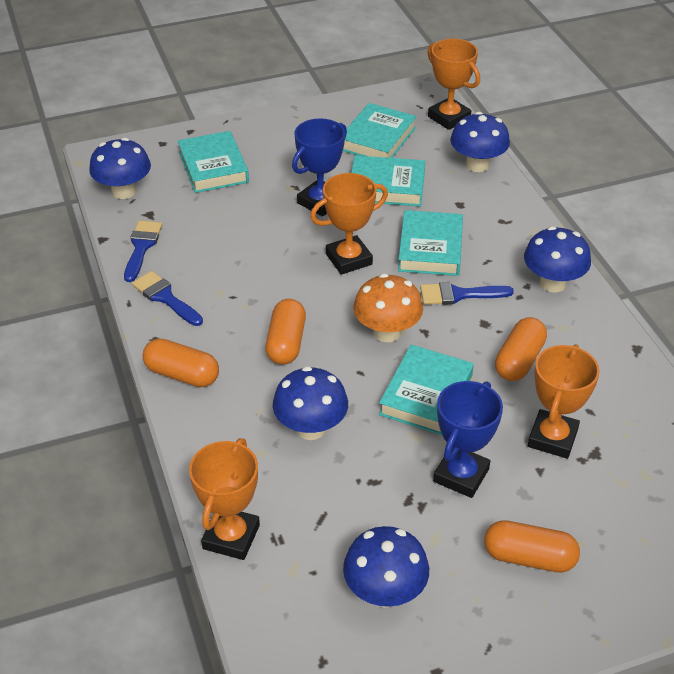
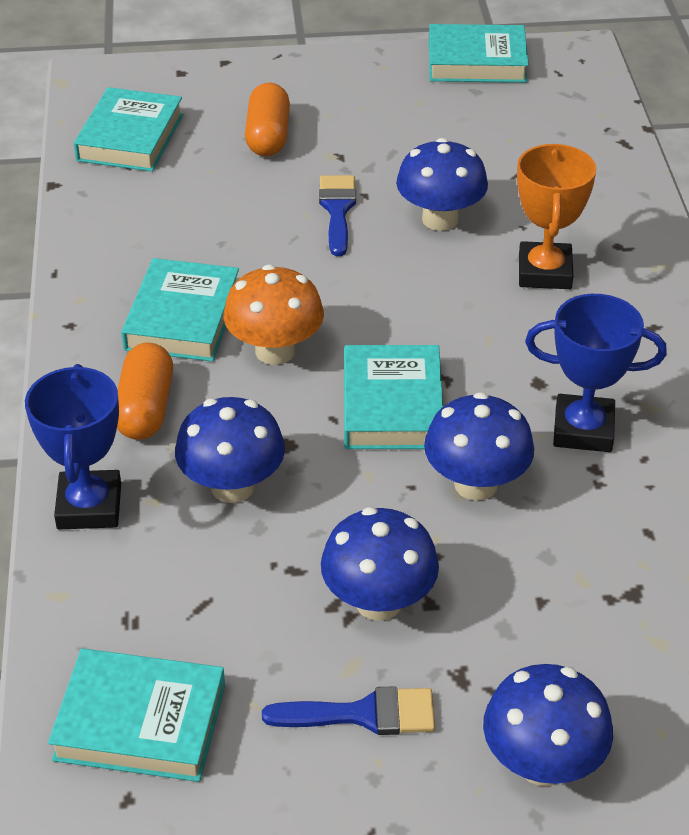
blue brush: [124,220,162,282] [132,271,203,326] [420,282,514,305] = 3 -> [262,686,435,735] [319,175,356,256] = 2
orange capsule: [142,338,219,387] [265,299,306,365] [484,520,580,573] [495,317,547,381] = 4 -> [117,342,173,440] [245,83,290,156] = 2
orange trophy: [189,438,260,560] [310,173,388,275] [427,39,480,130] [528,344,600,459] = 4 -> [517,144,596,289] = 1

